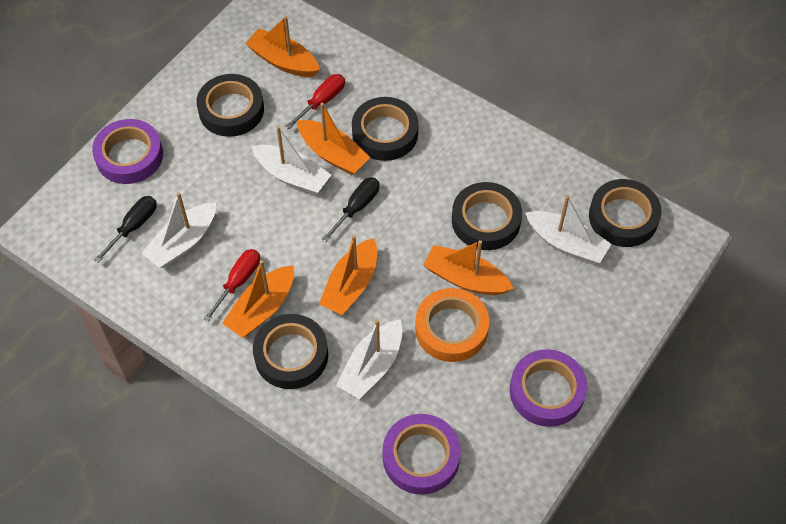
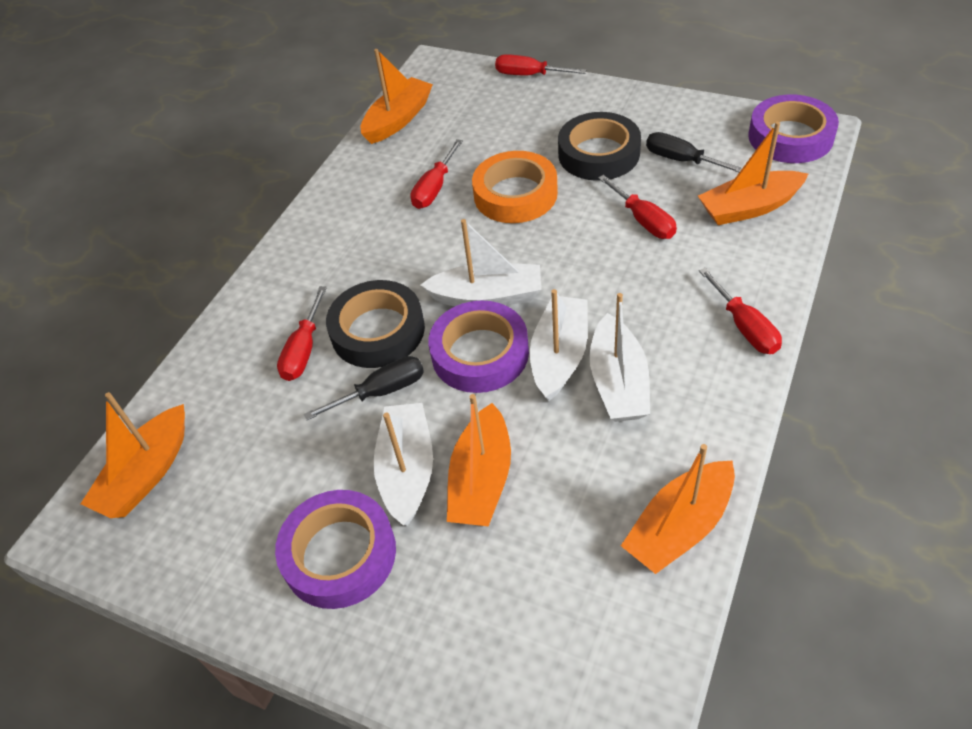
black tape: [197,74,264,137] [253,314,328,389] [352,97,419,161] [452,182,522,250] [589,179,662,247] = 5 -> [326,280,425,368] [558,112,641,181] = 2
red screwdriver: [203,249,260,322] [285,74,345,129] = 2 -> [277,286,327,381] [410,139,463,209] [495,54,586,75] [598,175,677,239] [699,268,782,354] = 5

